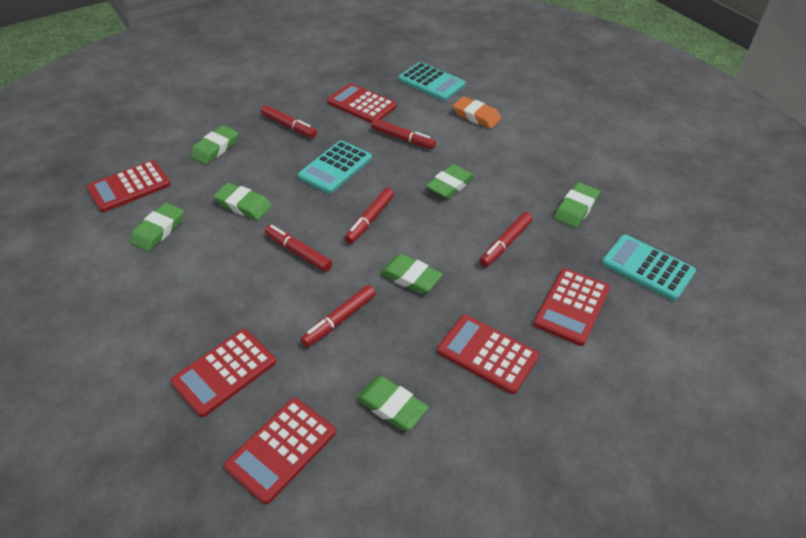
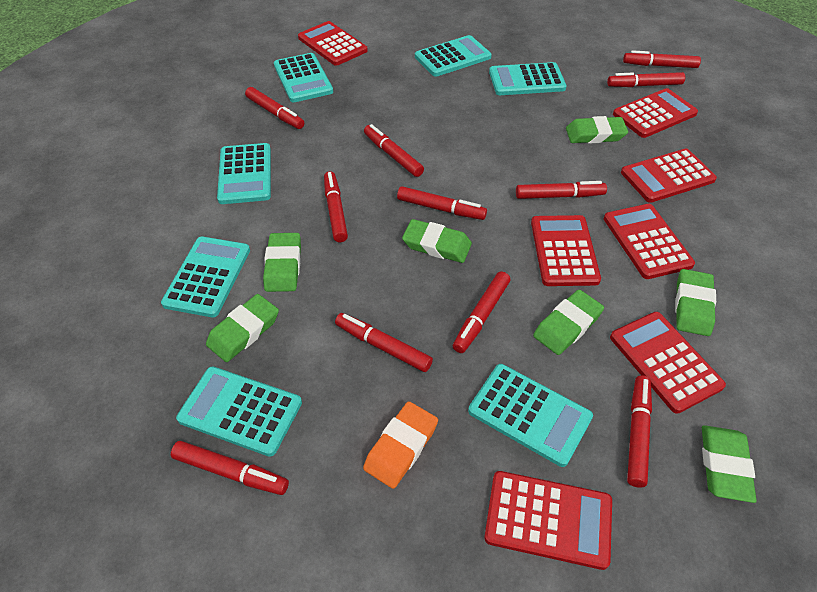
red calculator: [87,160,170,212] [170,329,276,417] [224,398,336,504] [327,83,397,123] [437,315,539,394] [534,268,610,346] = 6 -> [298,21,368,66] [484,471,612,570] [531,215,601,286] [604,204,695,279] [610,312,726,414] [613,88,698,138] [621,149,717,203] = 7
red marker: [261,105,317,138] [265,225,332,272] [301,285,376,347] [344,188,394,244] [371,119,436,149] [479,212,533,267] = 6 -> [171,441,289,495] [245,87,304,129] [324,171,348,242] [335,313,433,372] [364,124,424,177] [397,186,487,220] [453,272,510,353] [516,181,607,199] [607,72,685,87] [623,50,701,68] [627,375,652,488] = 11
turquoise calculator: [298,140,372,194] [398,62,465,101] [602,235,696,301] = 3 -> [161,236,250,317] [176,367,302,457] [217,143,271,204] [274,53,333,102] [415,35,492,77] [468,364,593,467] [489,62,567,95] = 7

